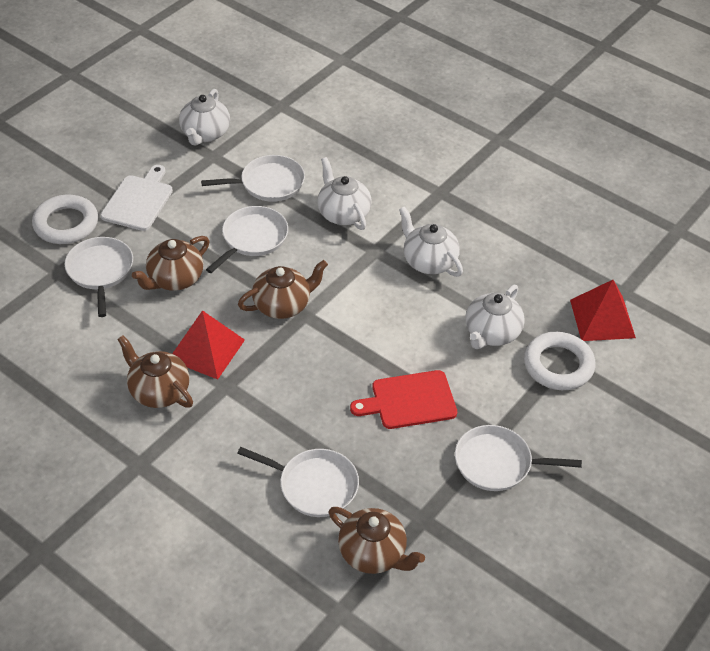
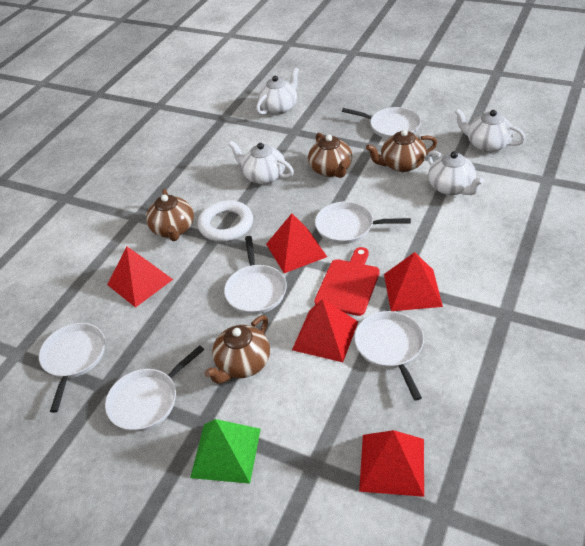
green pyramid: none = 0 -> [190,419,261,484] = 1
red pyramid: [172,310,245,380] [570,280,636,341] = 2 -> [107,246,173,308] [266,214,327,273] [292,299,358,362] [359,430,424,497] [384,252,443,311] = 5
white cutting board: [100,165,173,231] = 1 -> none = 0
white pan: [65,237,133,317] [201,155,305,202] [206,206,288,273] [237,447,359,517] [455,425,582,491] = 5 -> [39,323,105,413] [105,345,204,432] [224,236,287,314] [315,201,411,244] [342,107,421,139] [354,311,424,401] = 6
white ring: [32,195,98,244] [524,332,595,390] = 2 -> [198,200,253,242] = 1

